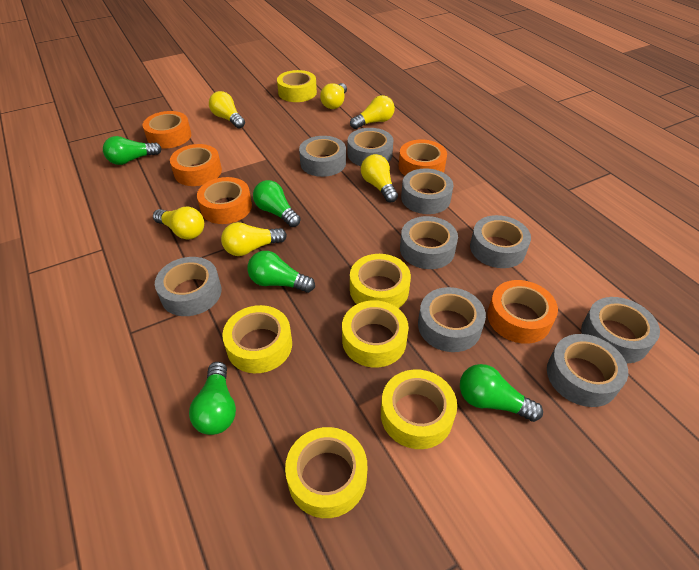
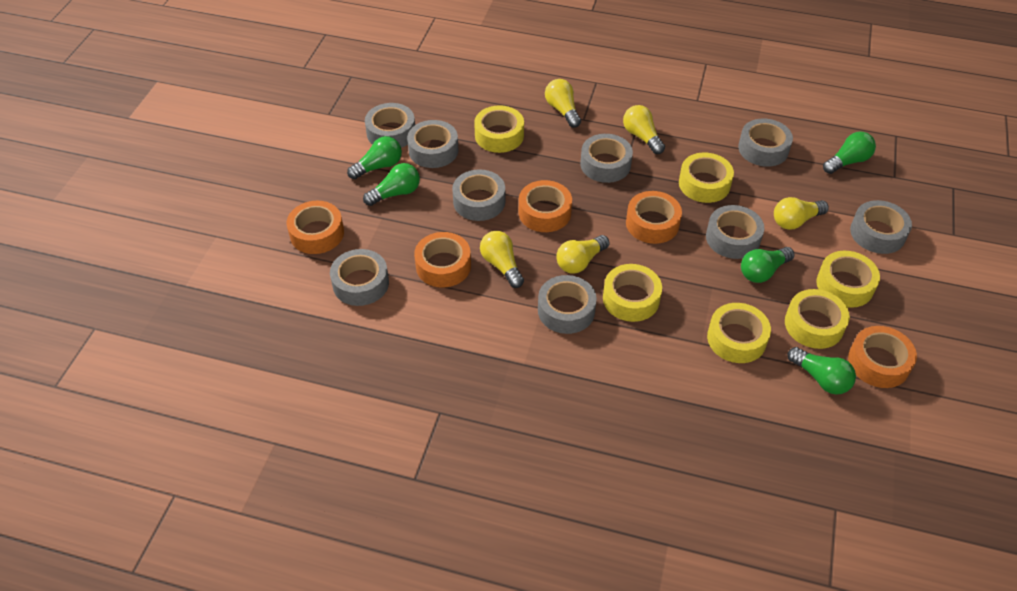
yellow light bulb: [153,207,204,240] [209,91,245,129] [221,222,287,256] [320,83,347,109] [350,95,395,129] [361,154,398,203] = 6 -> [480,231,524,288] [545,79,581,128] [556,235,610,274] [623,105,665,154] [774,197,829,230] = 5

